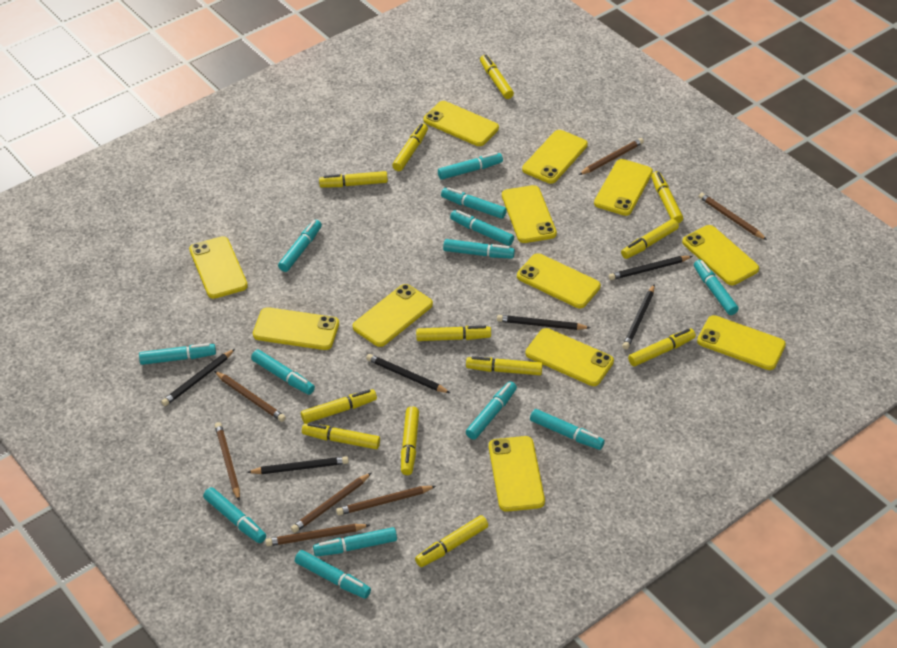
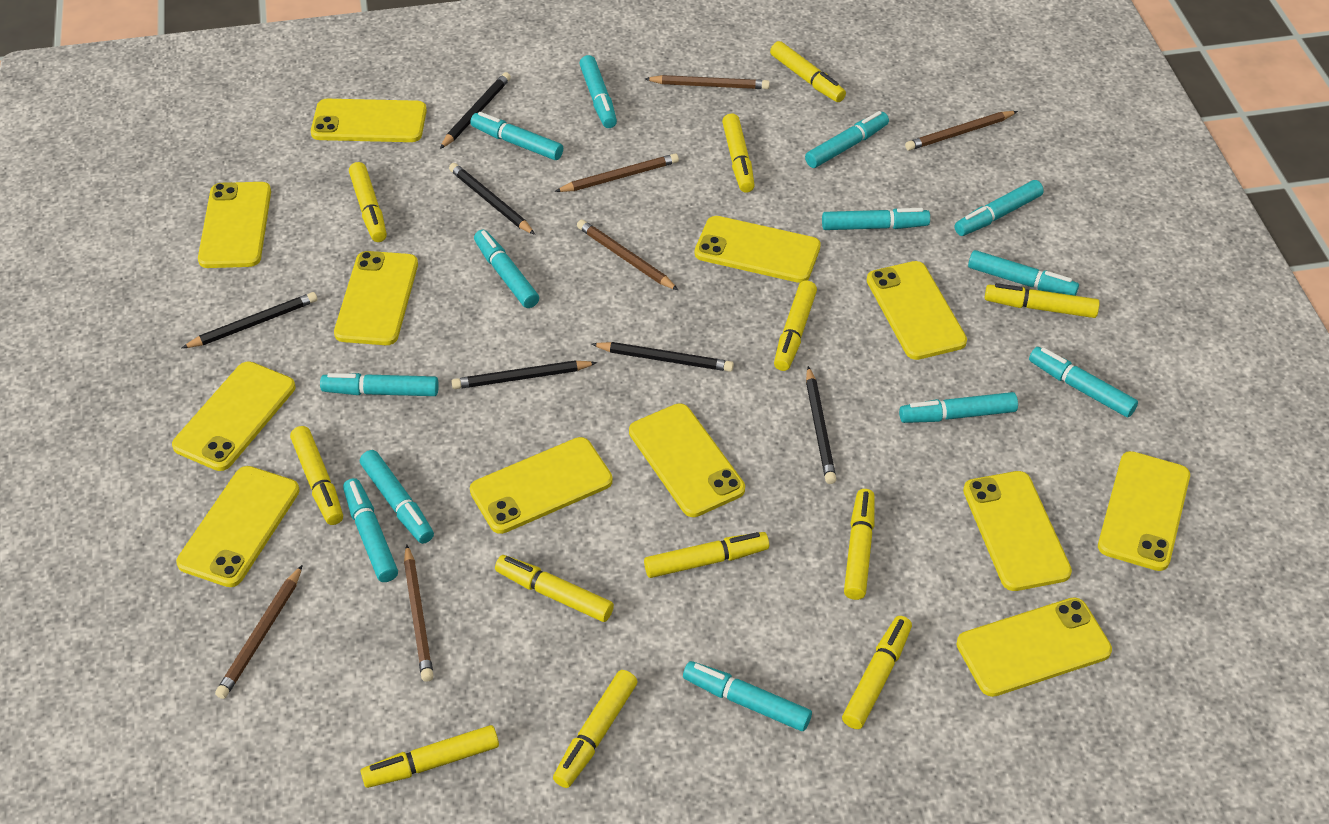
brown pencil: [214,371,286,422] [215,422,240,501] [265,524,370,546] [291,473,371,533] [336,486,436,515] [579,138,644,175] [699,193,767,240] = 7 -> [215,565,303,699] [404,544,434,682] [554,153,679,192] [577,220,678,290] [645,75,770,89] [905,111,1018,151] = 6

